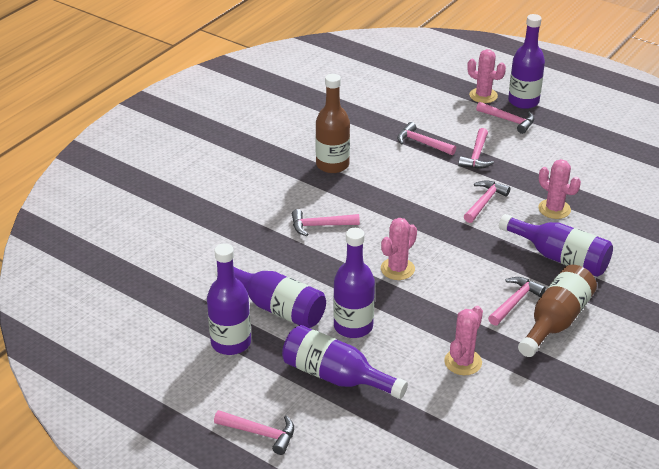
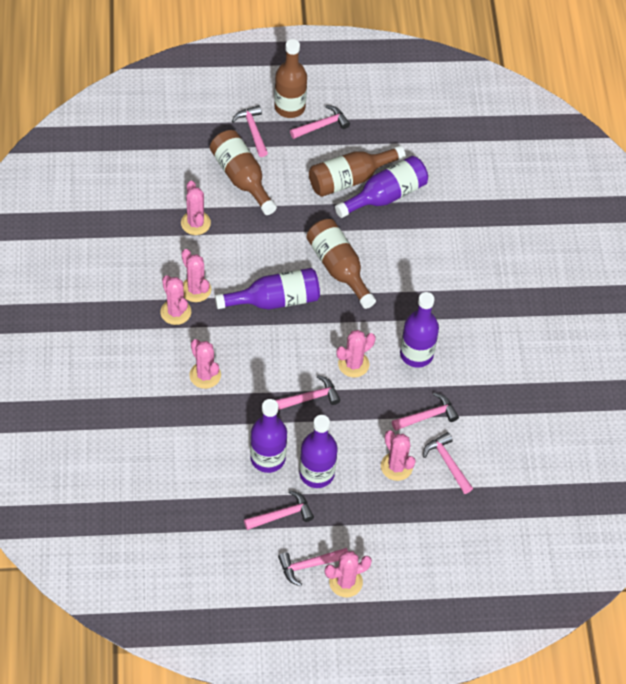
brown bottle: [315,74,350,173] [518,265,597,357] = 2 -> [210,130,277,215] [274,39,307,118] [306,219,376,309] [309,146,406,197] = 4
pink cactus: [381,218,417,280] [444,306,483,375] [467,49,506,103] [539,159,581,219] = 4 -> [160,275,191,325] [181,181,211,235] [181,249,211,302] [189,339,221,389] [325,551,372,597] [337,330,375,378] [381,430,416,481] = 7
purple bottle: [207,243,251,355] [215,267,326,328] [282,325,408,399] [333,228,375,338] [499,214,613,277] [508,14,545,109] = 6 -> [215,268,320,310] [250,399,287,473] [299,415,338,488] [335,156,428,218] [400,292,439,367] = 5

